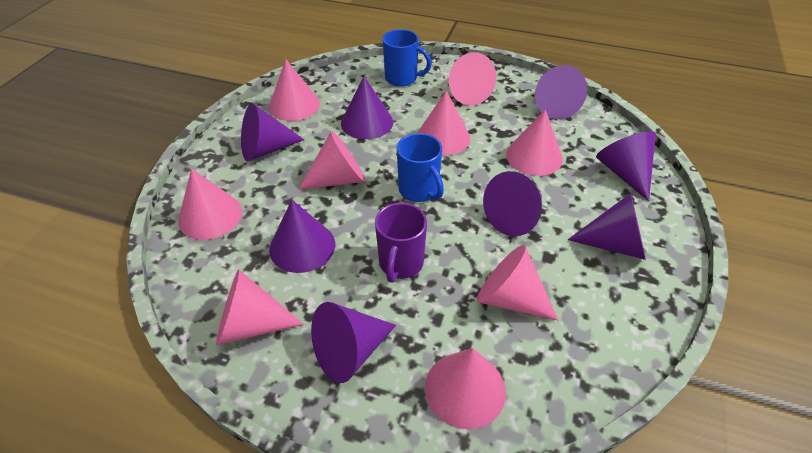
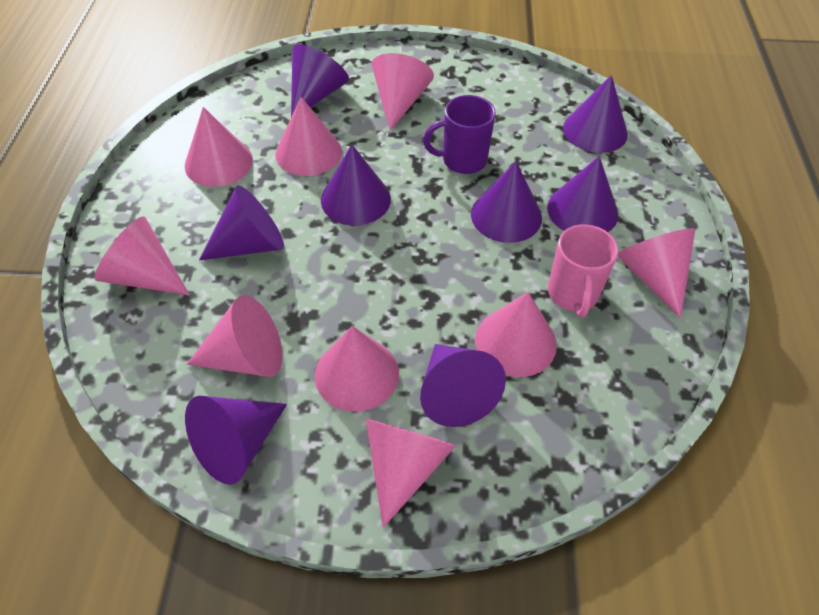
blue mug: [383,29,432,87] [397,133,444,202] = 2 -> none = 0
pink mug: none = 0 -> [548,224,618,317] = 1

